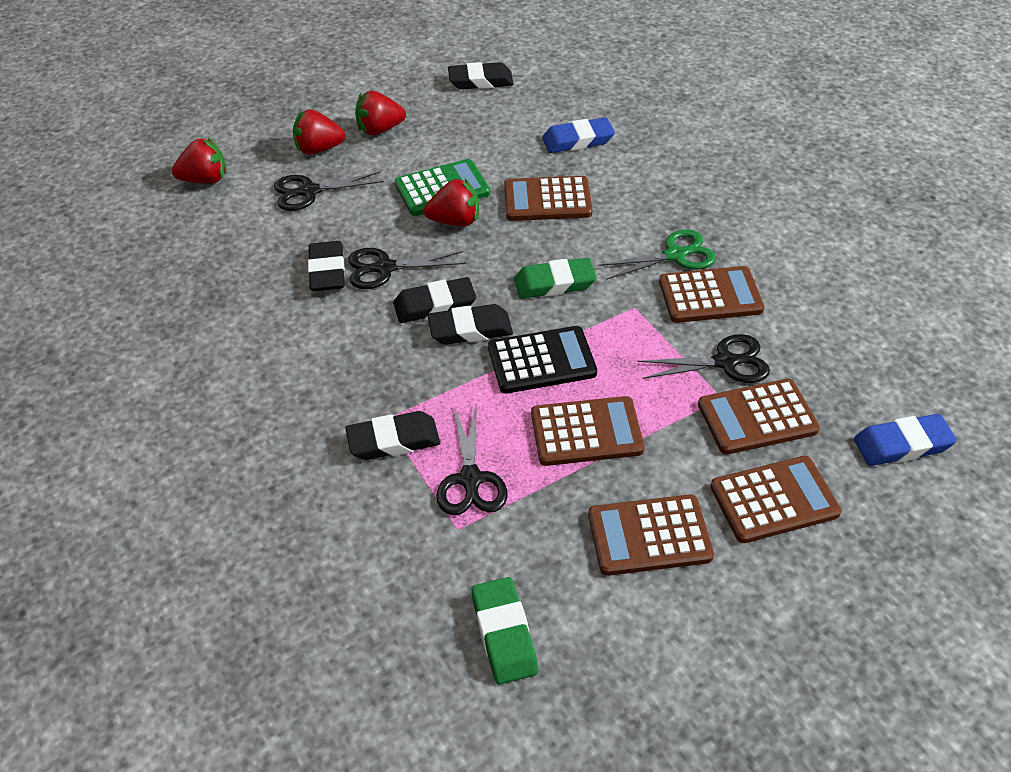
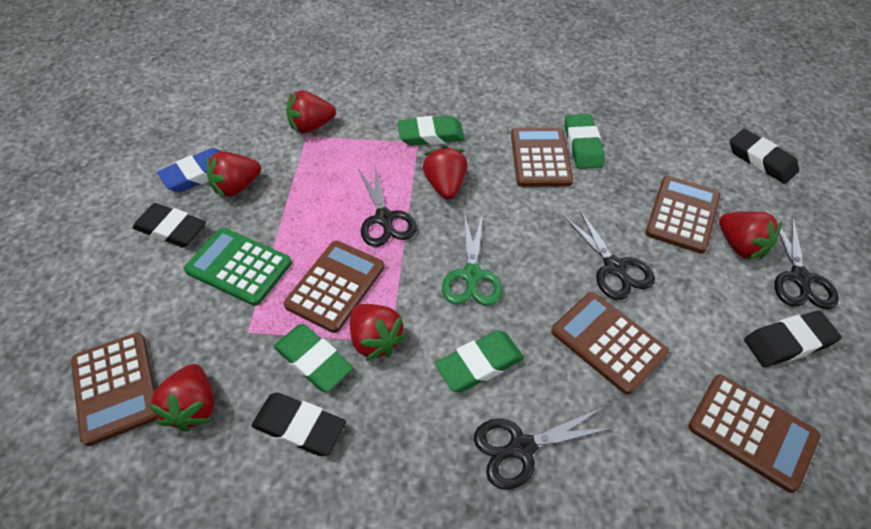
black calculator: [488,326,597,394] = 1 -> none = 0
black eraser: [308,241,345,291] [345,411,440,460] [393,277,476,323] [427,304,513,345] [448,62,514,89] = 5 -> [132,203,206,248] [251,393,346,456] [730,129,799,184] [744,310,842,367] = 4
blue eraser: [542,117,615,153] [854,414,957,466] = 2 -> [157,148,221,192] = 1
green eraser: [471,577,538,685] [514,258,597,299] = 2 -> [273,324,353,392] [397,116,465,146] [435,330,524,392] [565,114,605,169] = 4
red strawberry: [172,137,226,184] [293,109,346,155] [355,91,406,135] [424,178,479,226] = 4 -> [148,364,215,432] [207,151,261,197] [287,91,336,134] [350,304,406,361] [423,146,468,200] [719,211,782,260] = 6

